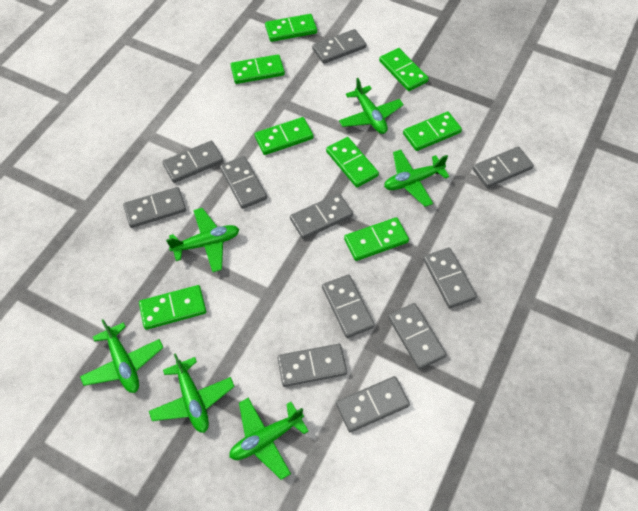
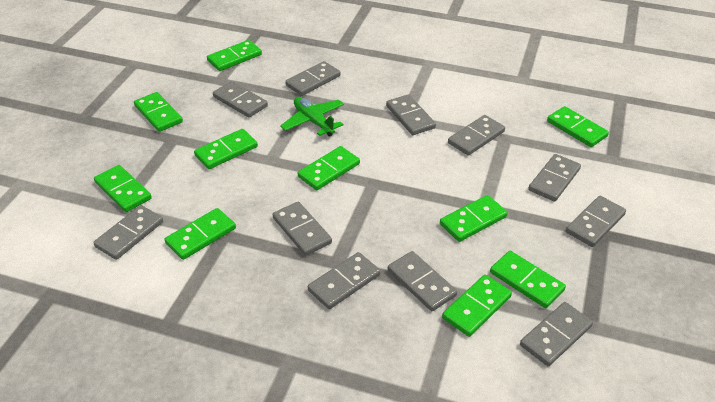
green domino: [139,285,206,330] [231,54,285,84] [255,117,314,155] [265,14,317,42] [326,137,379,187] [344,217,409,261] [379,48,429,91] [403,112,462,151] = 8 -> [94,165,152,212] [134,92,183,132] [165,208,236,260] [194,129,258,169] [207,40,262,71] [298,146,360,190] [440,195,508,242] [442,275,512,337] [490,251,566,308] [547,106,609,147] = 10
green plane: [80,319,163,393] [149,353,235,433] [166,208,239,272] [229,398,309,480] [339,78,404,134] [384,150,450,207] = 6 -> [280,97,344,137] = 1

